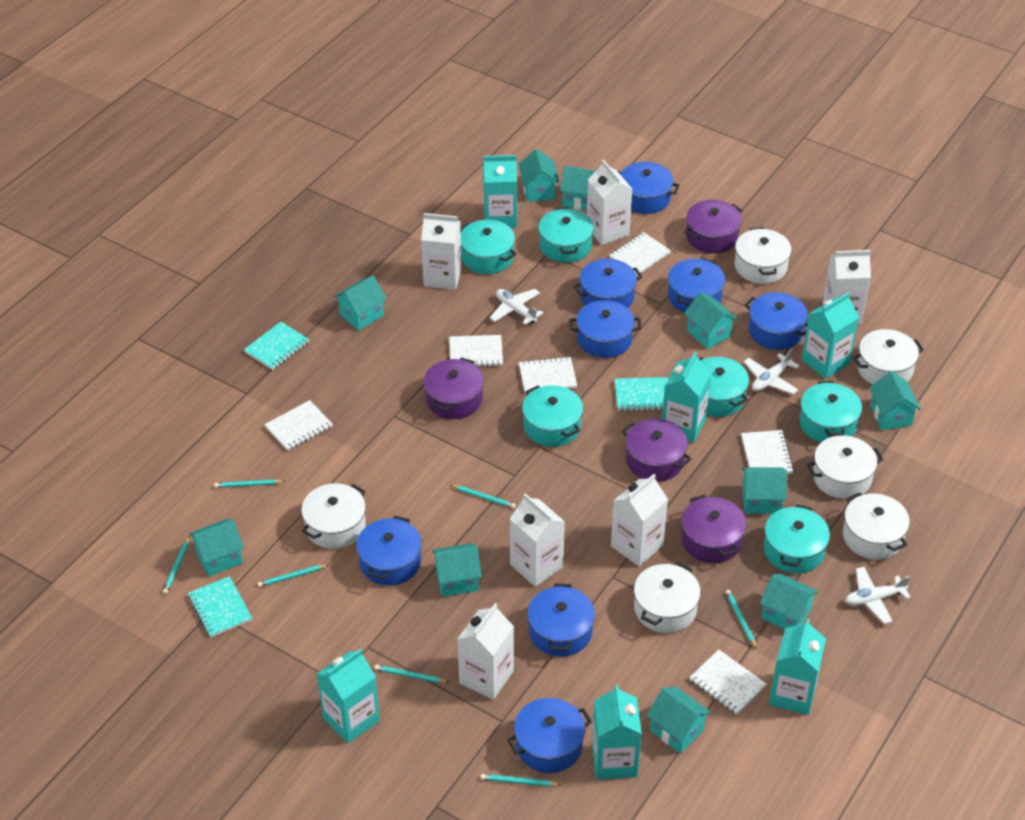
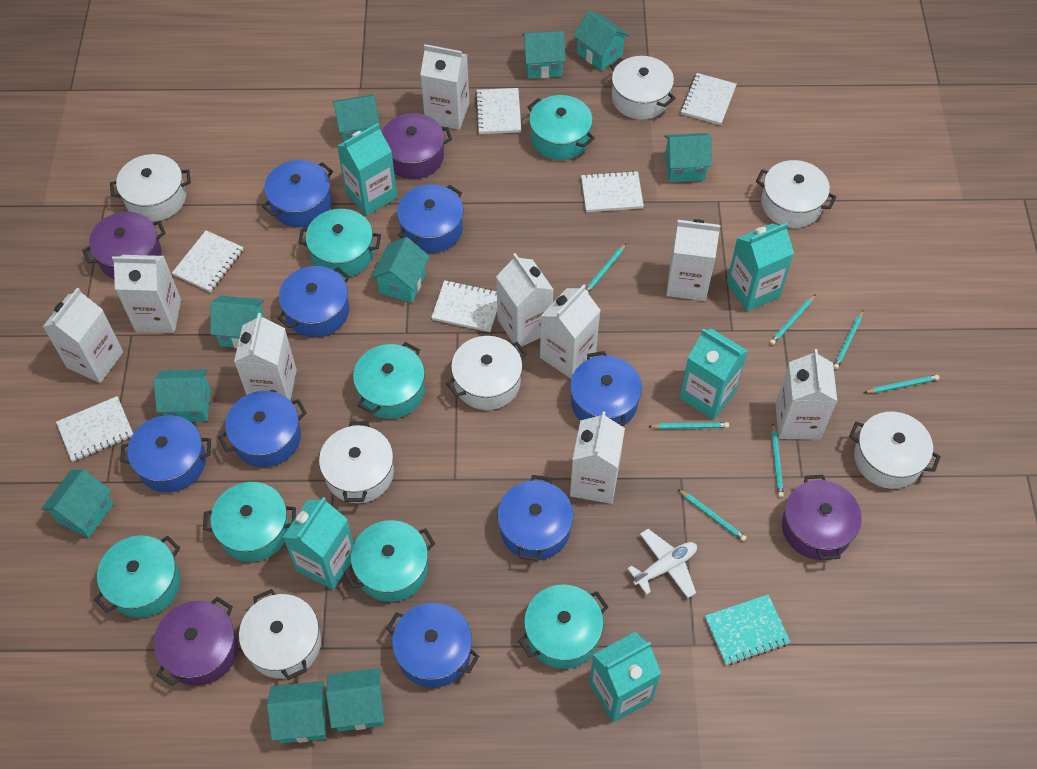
turquoise carton: [317,649,380,744] [483,155,517,228] [592,685,642,780] [662,352,712,443] [769,619,826,715] [802,292,859,379] = 6 -> [283,497,354,590] [337,123,397,216] [589,632,661,723] [679,328,748,420] [727,223,794,311] = 5
turquoise notebook: [188,576,252,637] [244,322,309,370] [615,377,668,411] = 3 -> [705,595,790,665] = 1
turquoise pot: [461,220,516,274] [522,385,583,447] [538,207,594,263] [698,357,749,417] [764,504,830,574] [799,381,862,443] = 6 -> [94,536,180,618] [203,482,296,562] [298,209,381,278] [344,520,435,602] [353,342,425,419] [518,584,609,669] [527,95,595,160] = 7
white carton: [421,213,462,290] [457,603,514,700] [510,493,565,587] [587,160,632,245] [611,474,668,566] [823,250,871,324] = 6 -> [43,288,123,383] [112,255,181,333] [234,313,297,400] [420,44,469,130] [496,253,554,349] [540,285,601,379] [570,411,625,504] [666,219,720,301] [775,349,837,440] = 9
white plane: [490,289,543,325] [744,349,799,394] [845,567,911,624] = 3 -> [627,529,697,598] = 1
white pot: [301,483,366,549] [634,563,701,633] [735,228,792,284] [807,435,883,499] [843,492,910,560] [853,329,924,385] = 6 -> [110,154,191,222] [239,589,321,680] [319,421,394,503] [446,336,527,410] [610,56,676,120] [756,160,836,228] [849,412,941,489] = 7

